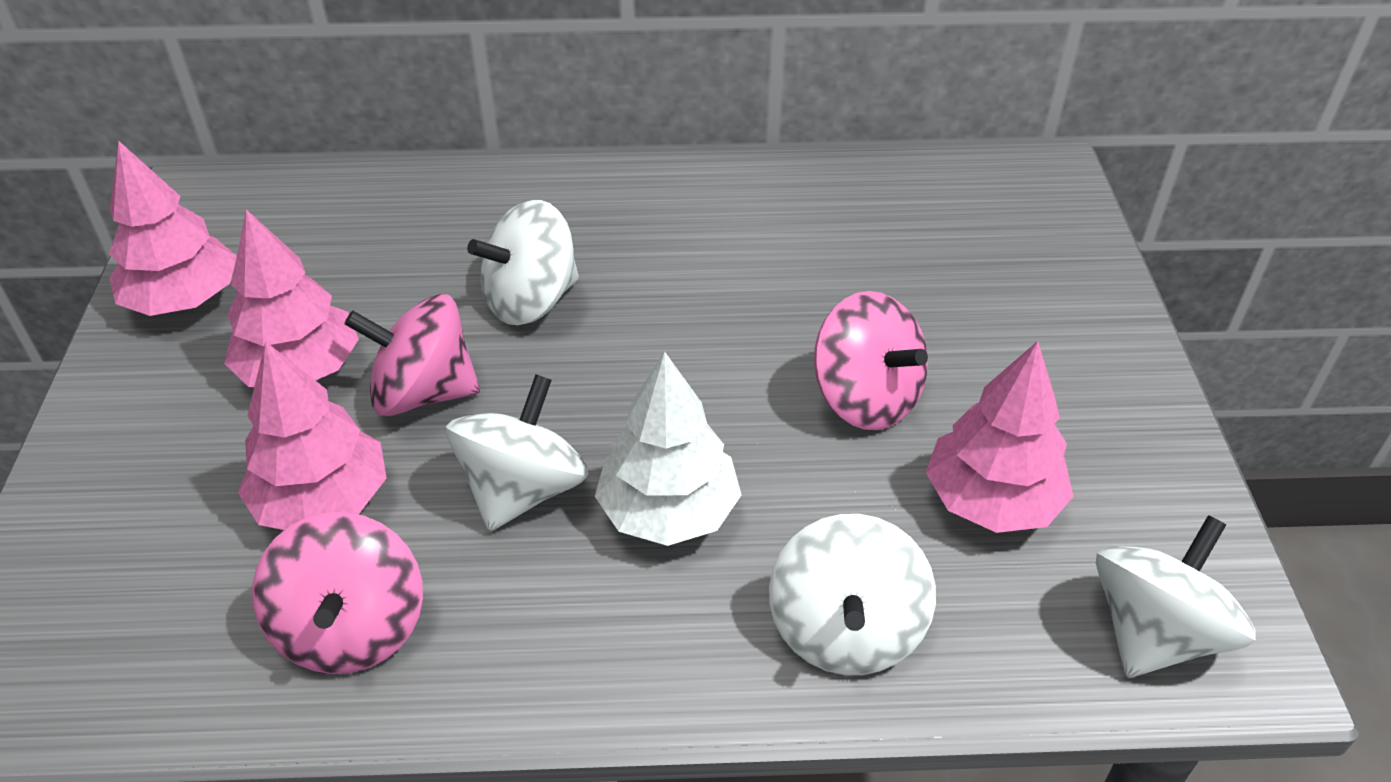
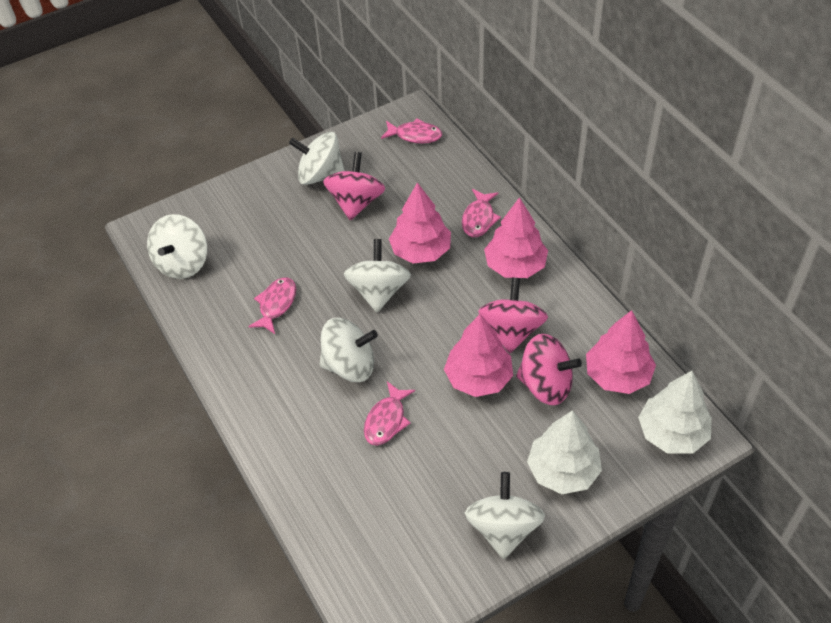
pink fish: none = 0 -> [248,277,296,334] [364,381,415,445] [381,119,442,143] [462,189,501,237] = 4
white spinning top: [446,374,589,531] [467,200,579,325] [769,514,936,675] [1096,515,1256,677] = 4 -> [147,214,207,279] [289,132,345,185] [320,318,378,382] [344,239,411,312] [465,472,545,559] = 5
white tree: [595,352,741,546] = 1 -> [527,410,602,494] [638,371,712,453] = 2

